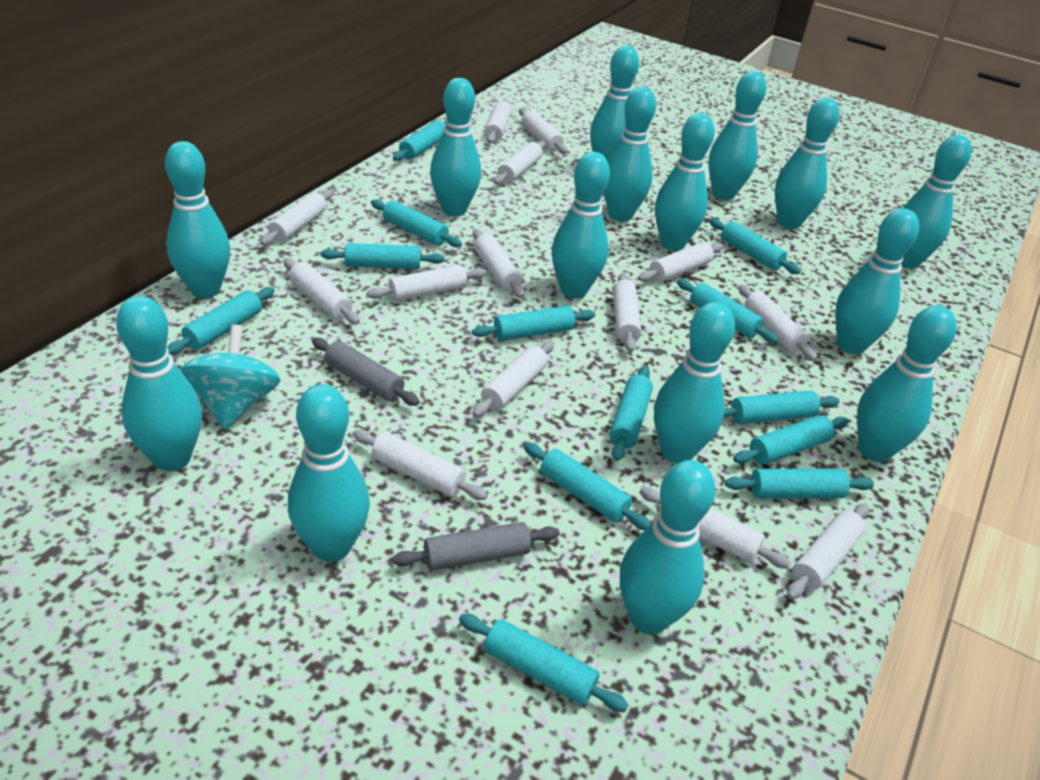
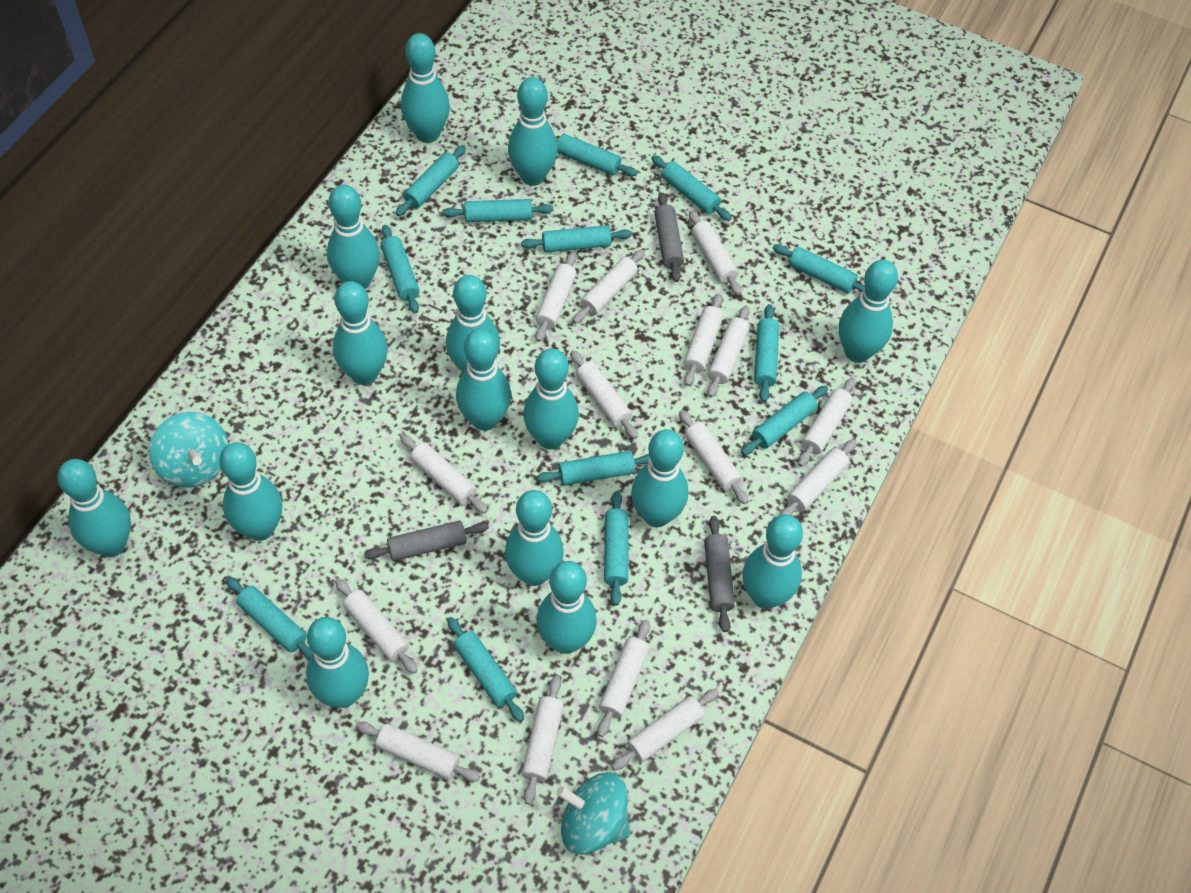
grey rolling pin: [312,338,420,406] [392,522,560,571] = 2 -> [364,521,489,561] [654,192,684,282] [704,516,735,632] = 3
turquoise spinning top: [181,325,280,430] = 1 -> [149,412,229,488] [556,773,630,855] = 2
white rolling pin: [260,190,333,245] [283,258,360,325] [353,430,488,500] [367,265,486,301] [473,229,525,298] [473,341,554,417] [485,99,512,144] [494,141,545,185] [519,108,567,154] [613,273,641,352] [638,242,723,282] [639,487,791,569] [738,285,817,362] [787,503,869,600] = 14 -> [335,578,418,674] [356,722,480,782] [400,434,488,514] [522,676,564,805] [535,252,577,342] [571,350,638,439] [573,249,645,324] [598,620,650,737] [611,689,719,770] [679,410,748,504] [684,294,723,386] [689,210,741,295] [708,306,750,397] [780,439,857,515] [798,377,855,467] = 15

